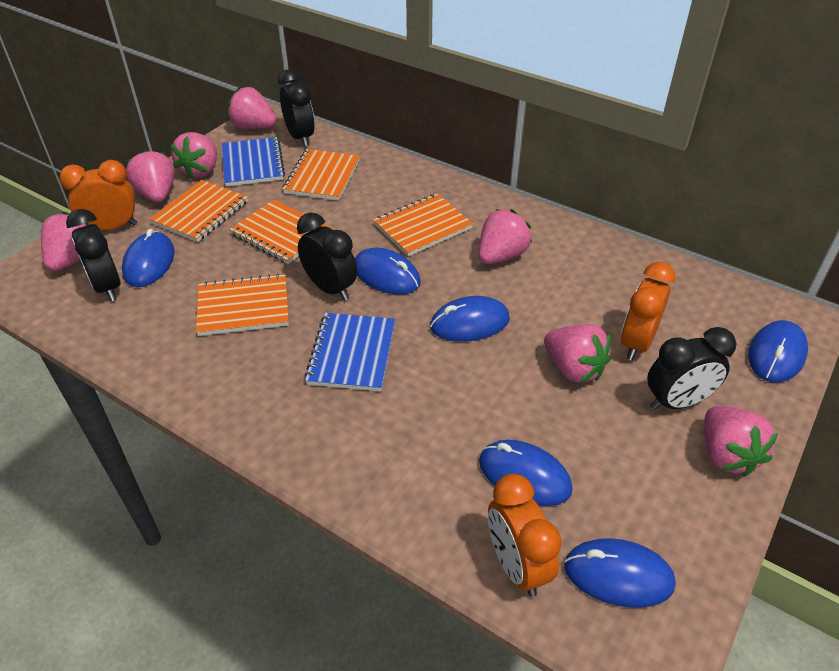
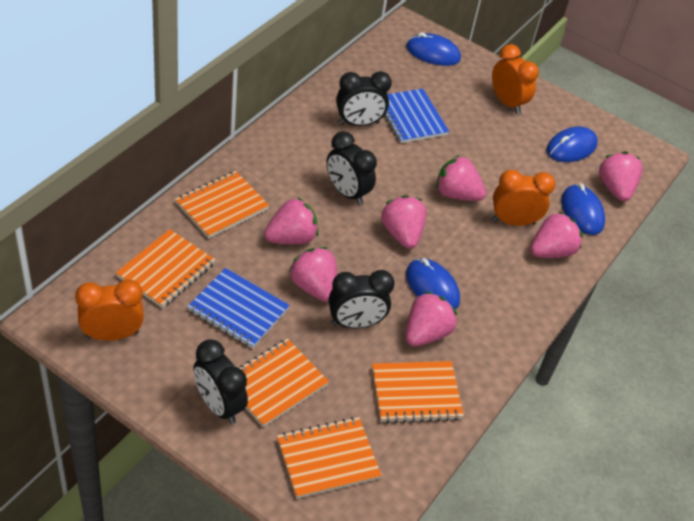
blue mouse: [122,229,175,287] [355,248,421,295] [430,296,510,342] [479,440,572,506] [564,538,676,608] [748,320,808,382] = 6 -> [406,33,461,66] [406,258,460,310] [547,126,598,162] [561,183,605,235] = 4

